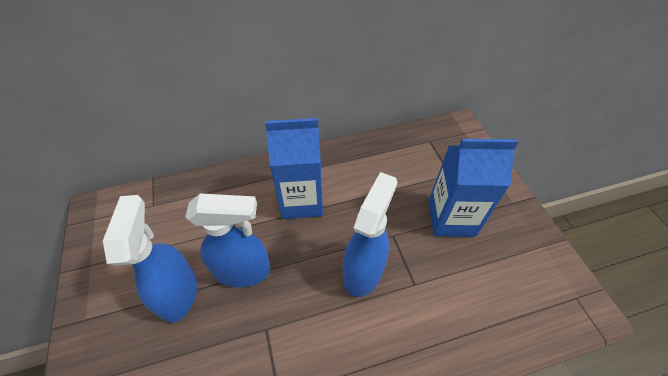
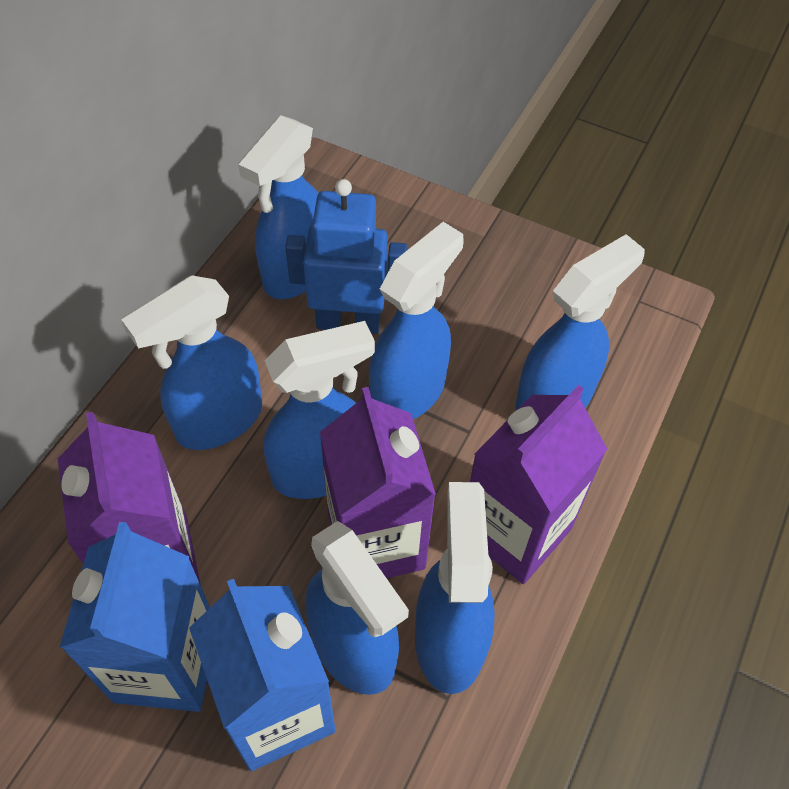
blue robot: none = 0 -> [285,179,407,334] = 1
blue spray bottle: [103,195,197,323] [185,193,270,288] [343,172,397,297] = 3 -> [121,275,262,450] [238,115,319,299] [264,321,375,499] [306,521,409,695] [369,222,464,419] [415,482,495,694] [516,234,645,410] = 7
purple carton: none = 0 -> [58,412,201,585] [320,387,436,578] [470,385,607,584] = 3

